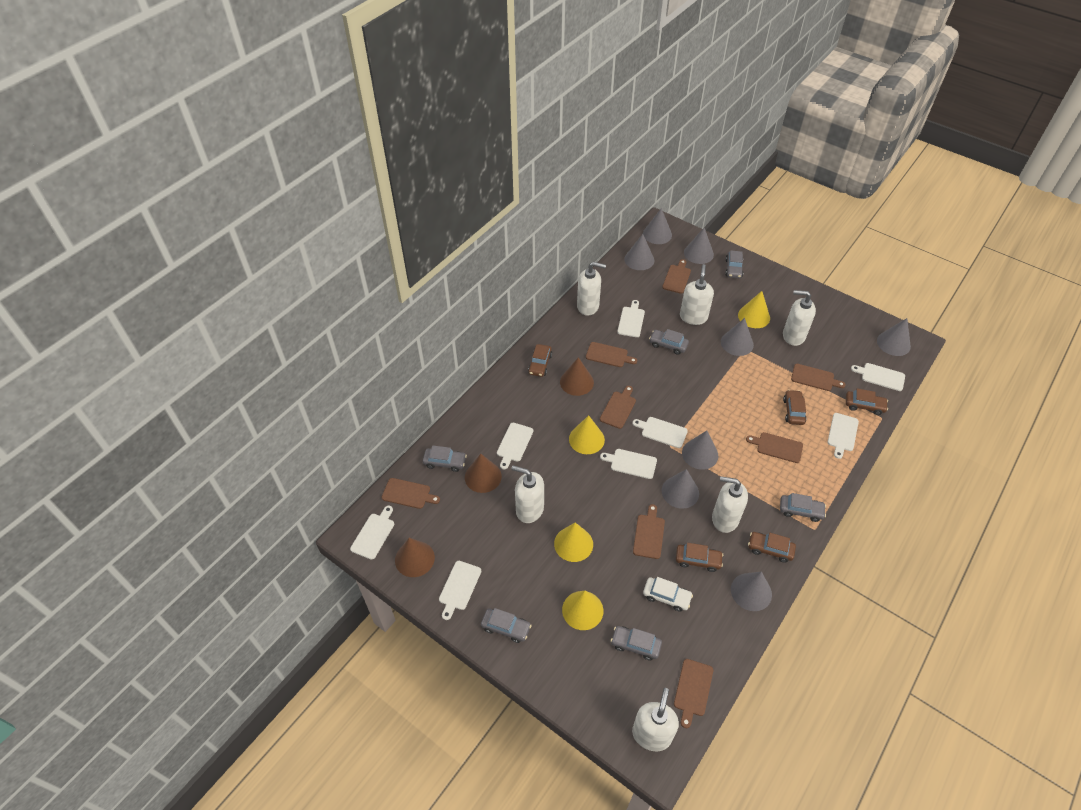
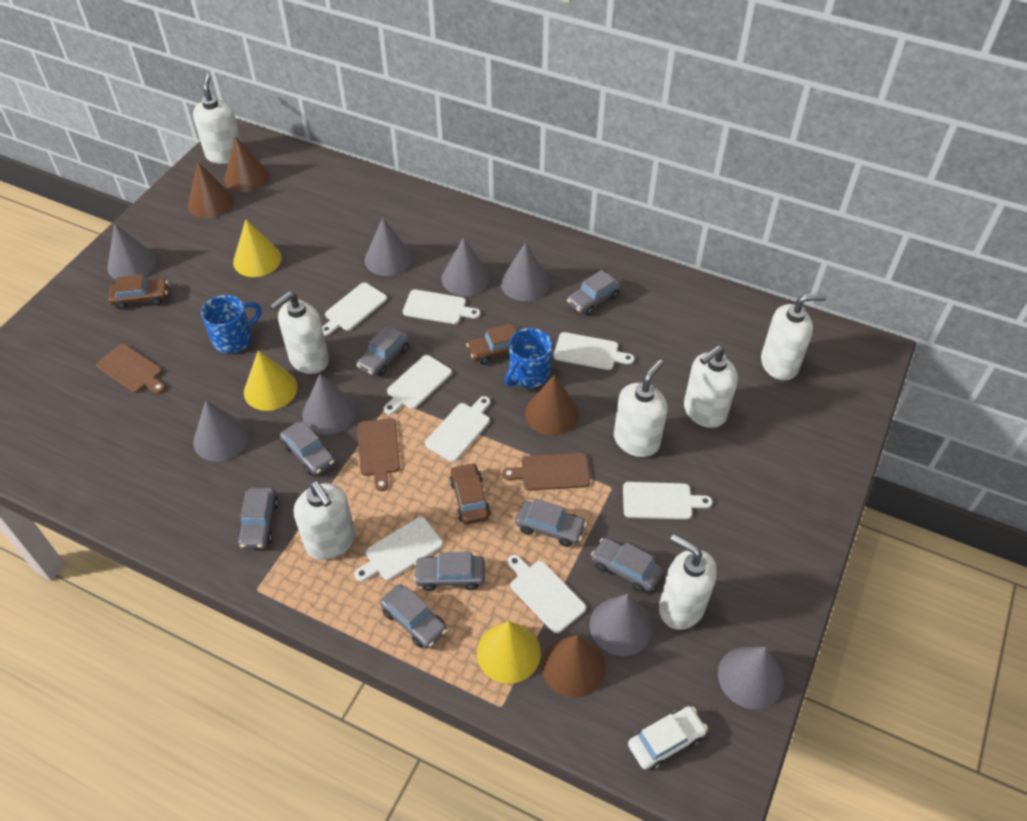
blue mug: none = 0 -> [201,295,261,353] [505,328,553,388] = 2
brown car: [528,344,552,377] [676,543,723,572] [748,532,796,563] [783,390,806,425] [846,388,888,415] = 5 -> [108,274,168,310] [449,462,491,525] [466,323,522,365] = 3
brown cone: [395,538,435,577] [465,454,502,493] [560,357,594,396] = 3 -> [188,162,234,219] [224,136,269,192] [525,375,579,436] [541,635,606,698] = 4
brown cutting board: [381,478,440,509] [586,342,637,367] [600,386,636,429] [633,504,665,559] [662,259,691,293] [674,659,713,728] [746,432,803,463] [791,364,845,391] = 8 -> [96,344,165,394] [357,418,400,491] [502,453,590,491] = 3
grey car: [423,445,467,472] [481,608,531,643] [611,626,662,661] [649,329,689,355] [725,250,743,278] [780,493,826,522] = 6 -> [237,488,279,549] [280,421,335,475] [356,326,410,376] [380,584,447,649] [414,552,485,591] [516,498,587,547] [567,270,622,315] [591,537,663,593] = 8
white soap dispenser: [512,465,544,523] [577,262,606,316] [632,688,679,751] [680,264,714,325] [712,476,748,533] [783,290,816,346] = 6 -> [193,74,242,164] [270,292,329,374] [294,481,355,560] [614,359,668,457] [659,534,717,630] [684,345,738,428] [761,294,827,380] = 7
yellow cone: [554,522,593,562] [562,591,603,630] [569,415,605,454] [738,291,770,328] = 4 -> [233,219,282,277] [244,350,297,411] [477,621,541,683] = 3

